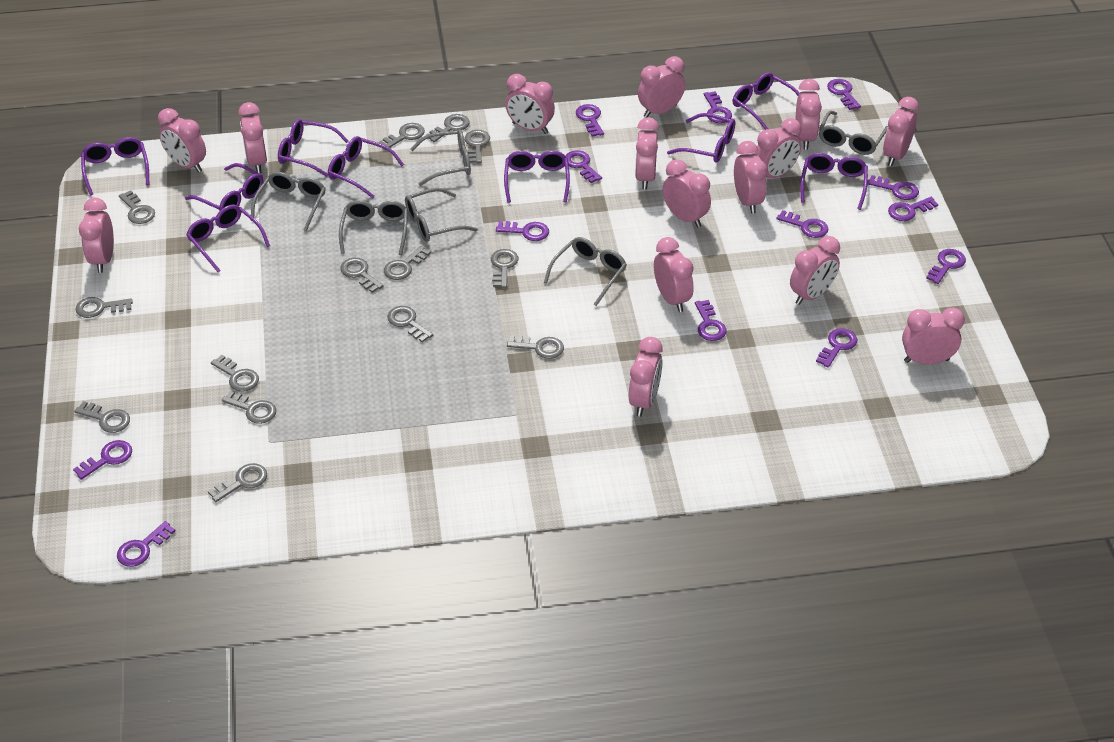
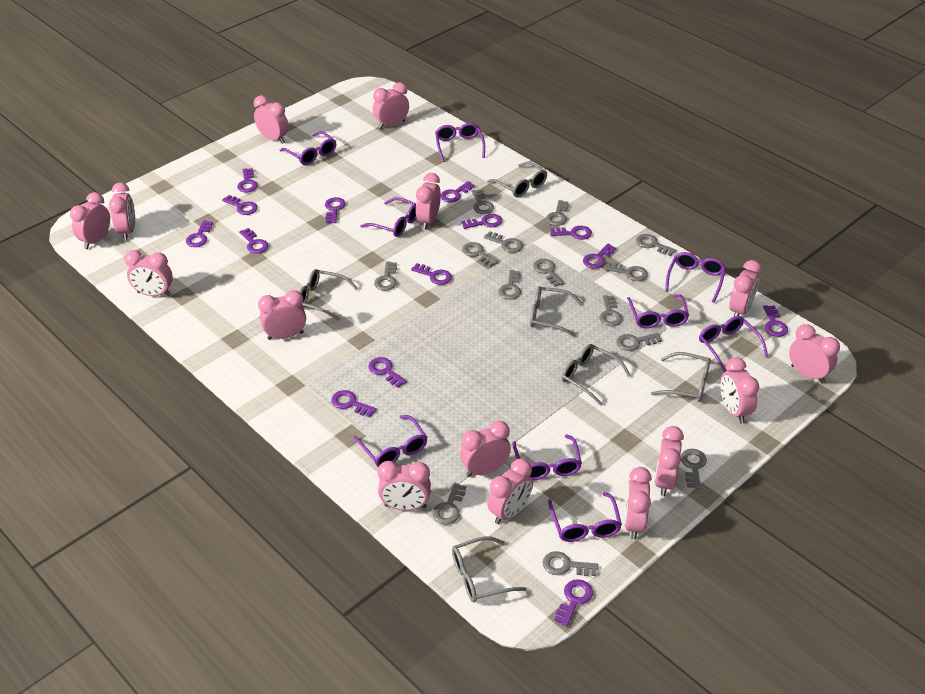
purple key: [73,440,132,480] [117,521,176,567] [496,221,549,241] [566,150,602,183] [576,104,604,137] [695,300,727,341] [704,91,732,123] [776,210,829,238] [816,328,857,368] [827,79,861,110] [867,175,919,200] [888,197,938,221] [926,249,966,284] = 13 -> [186,220,213,247] [222,195,258,215] [237,168,258,193] [239,228,269,254] [325,197,345,223] [331,390,377,417] [368,357,407,388] [411,263,452,285] [441,181,475,203] [462,214,502,229] [550,226,592,240] [554,579,593,626] [583,244,616,269] [763,305,788,337] = 14

